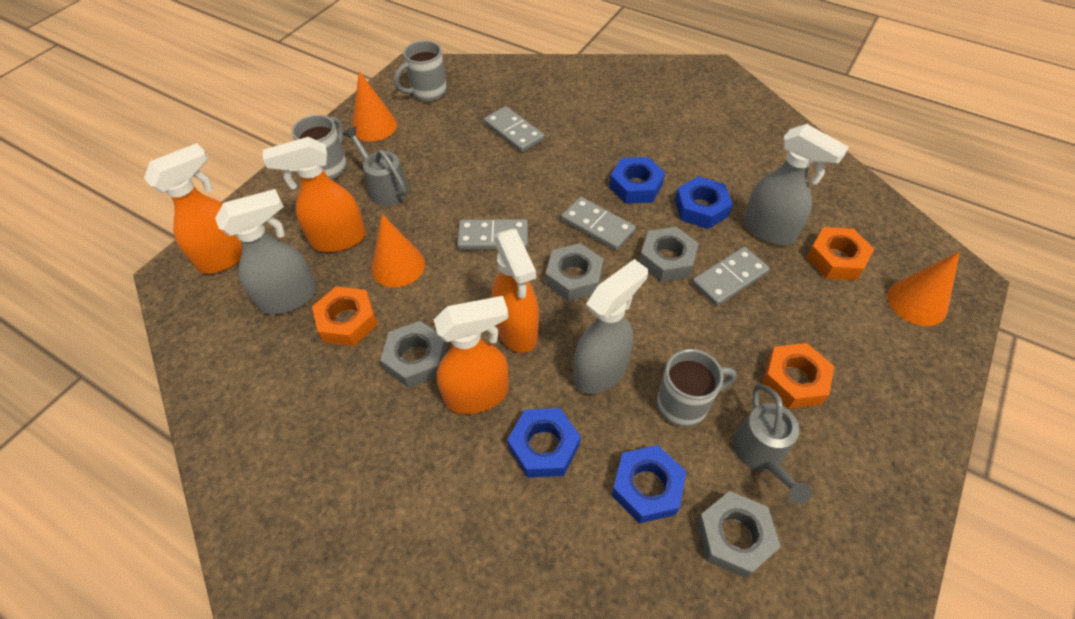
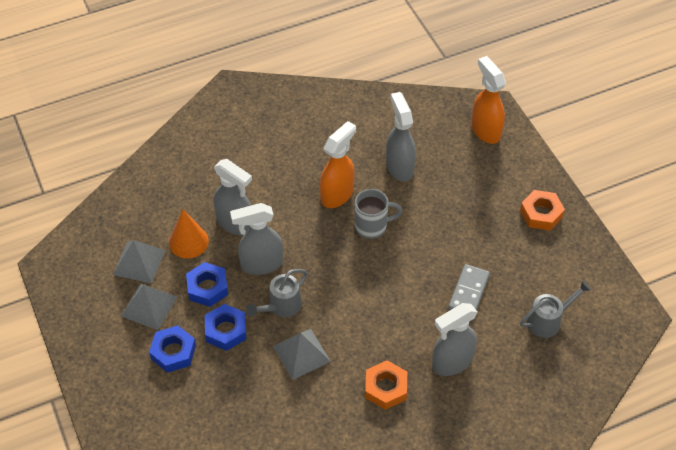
blue nut: [507,408,581,478] [609,157,665,204] [611,445,687,523] [675,176,733,229] = 4 -> [149,325,196,373] [186,262,228,307] [205,304,246,351] = 3
grey domino: [457,219,528,250] [484,106,544,153] [561,197,636,251] [692,247,770,306] = 4 -> [448,264,490,310] = 1
grey mug: [292,115,347,179] [394,40,447,102] [657,349,737,427] = 3 -> [355,189,402,239] = 1
grey nut: [380,321,447,388] [546,243,603,301] [639,227,699,282] [697,491,781,578] = 4 -> none = 0
grey pyramid: none = 0 -> [113,240,165,284] [121,284,177,330] [273,329,331,380] = 3
grey spray bottle: [215,189,317,315] [574,259,648,394] [743,124,849,245] = 3 -> [214,159,252,235] [230,203,283,275] [386,92,416,182] [432,303,478,376] = 4
orange cone: [352,71,397,141] [371,214,425,288] [888,251,960,326] = 3 -> [169,209,209,259] = 1
orange nut: [312,287,378,346] [762,343,834,409] [806,227,874,280] = 3 -> [365,360,407,410] [520,190,565,231] = 2
orange spray bottle: [144,143,242,274] [263,137,366,252] [434,296,509,414] [492,229,539,353] = 4 -> [320,121,356,208] [471,56,506,144] = 2

